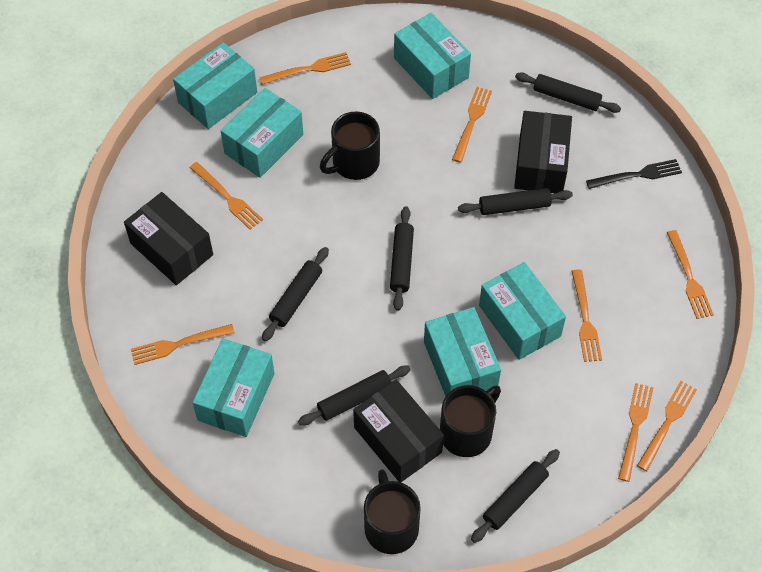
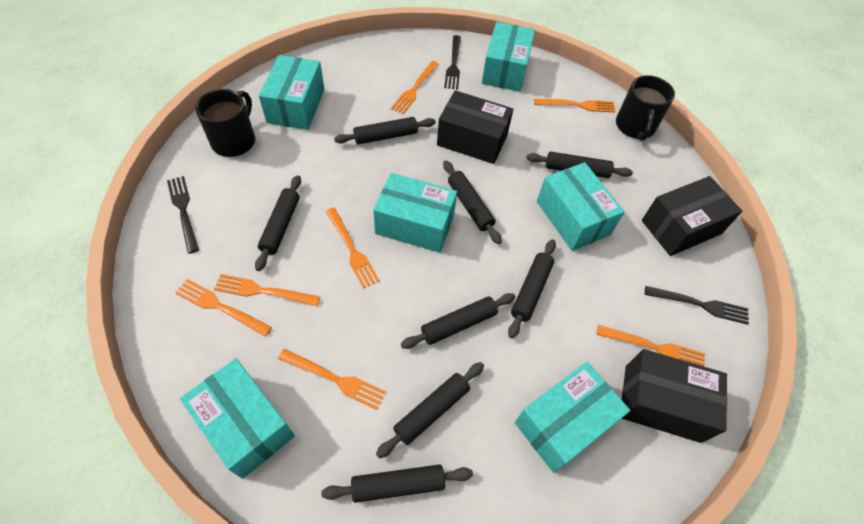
black fork: [586,159,682,189] = 1 -> [167,176,199,254] [444,35,461,89] [645,286,749,325] = 3
black mug: [320,112,380,180] [364,469,421,554] [440,385,501,457] = 3 -> [195,89,255,157] [616,75,675,141] = 2
black rolling pin: [262,247,329,342] [298,366,411,426] [390,206,414,311] [458,188,573,215] [471,449,560,543] [515,72,621,113] = 6 -> [255,175,301,271] [321,464,473,503] [334,117,436,144] [376,362,484,458] [401,293,516,349] [443,160,502,244] [508,239,556,339] [526,152,633,178] = 8
orange fork: [131,324,235,365] [190,162,263,230] [259,52,351,85] [452,87,492,163] [572,269,602,362] [618,383,653,482] [637,381,697,471] [667,230,714,319] = 8 -> [175,279,272,337] [214,274,320,306] [278,349,386,410] [325,207,380,288] [391,61,439,114] [534,99,616,113] [597,325,705,366] = 7

